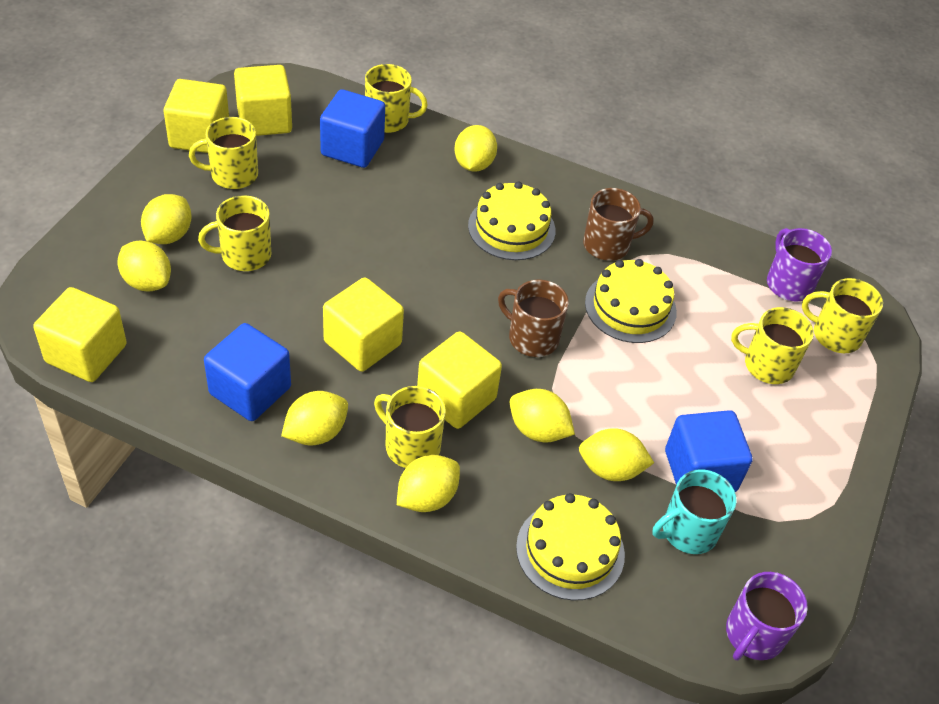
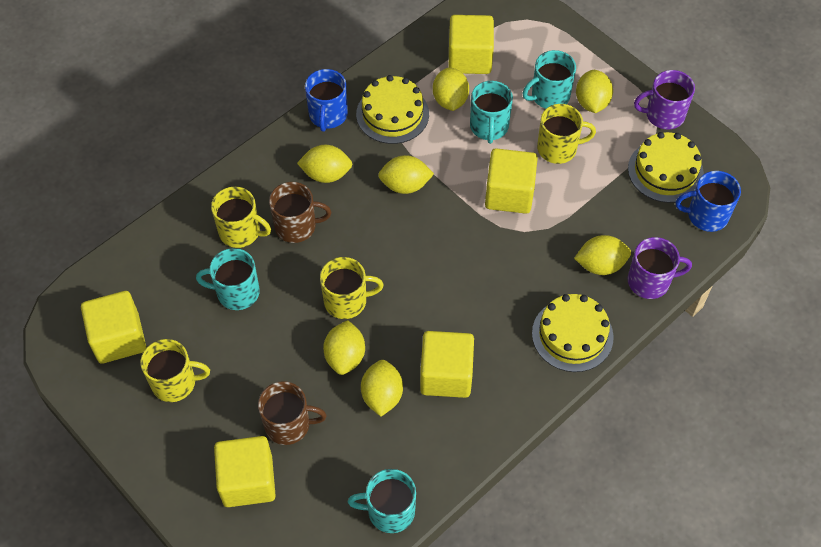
blue cube: [204,323,291,421] [320,89,385,168] [665,410,753,492] = 3 -> none = 0
blue mug: none = 0 -> [305,69,348,132] [676,171,741,232] = 2
turquoise mug: [652,469,737,554] = 1 -> [196,248,260,310] [348,469,416,533] [470,81,513,144] [522,50,576,109] = 4
yellow mug: [189,117,258,189] [198,195,271,271] [365,64,428,133] [374,386,446,468] [731,307,814,384] [802,278,883,353] = 6 -> [141,339,210,402] [211,187,271,248] [320,257,384,319] [537,104,596,164] = 4

